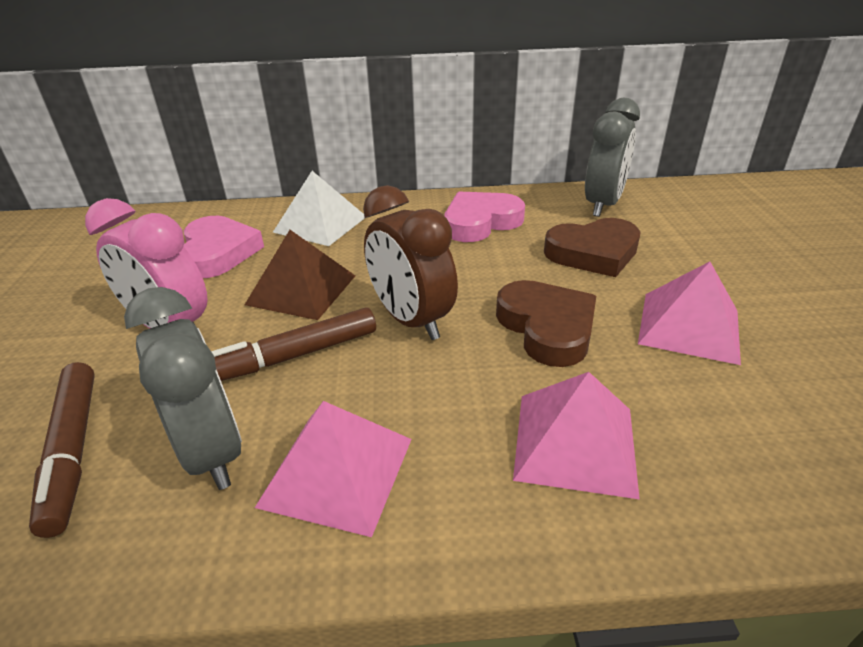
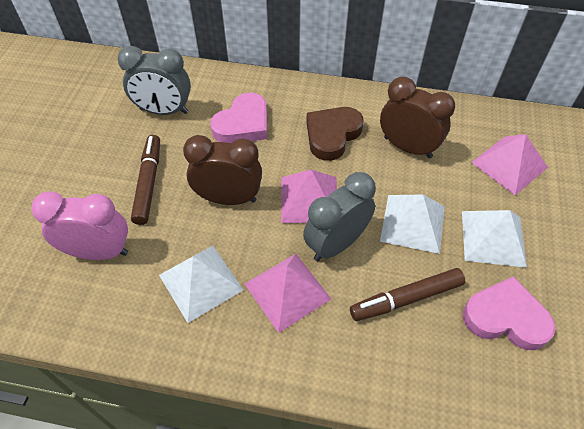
brown clock: [363,185,458,340] = 1 -> [183,135,262,205] [380,77,455,158] = 2
brown heart: [496,280,596,367] [544,218,641,277] = 2 -> [306,107,364,161] = 1
brown pyramid: [245,230,355,320] = 1 -> none = 0
white pyramid: [273,171,365,246] = 1 -> [159,246,243,323] [380,194,445,254] [462,210,527,268] = 3

